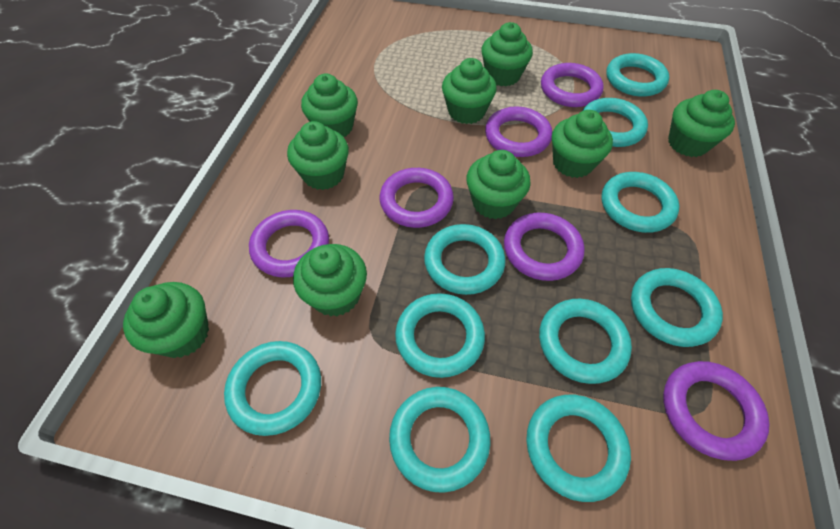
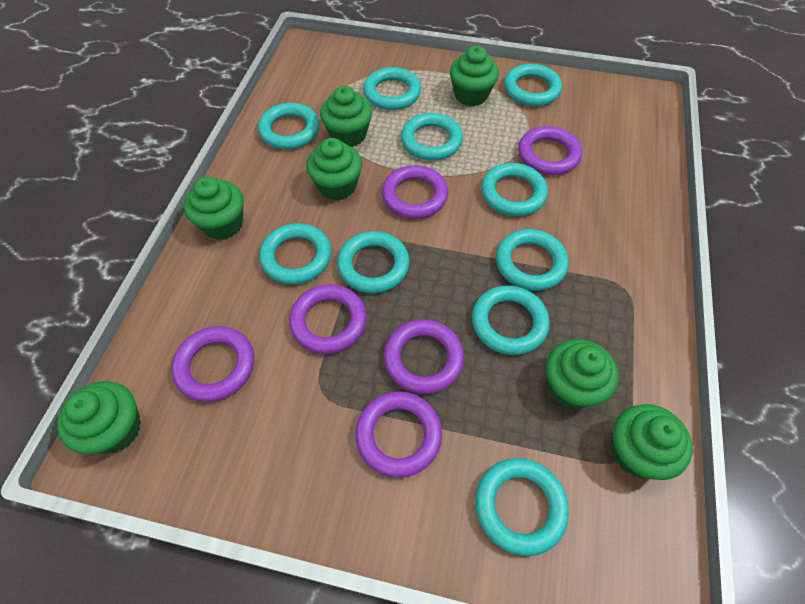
green cupcake: [123,282,209,358] [287,121,349,190] [293,244,367,316] [301,74,358,137] [442,58,497,124] [466,150,531,219] [481,22,533,86] [552,110,613,178] [668,90,735,157] = 9 -> [57,381,141,454] [184,177,244,240] [306,138,362,200] [320,86,372,147] [450,46,499,106] [546,339,619,409] [612,404,693,480] = 7

